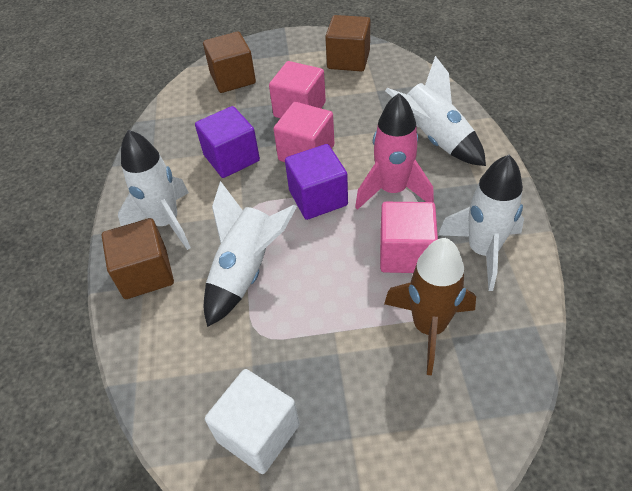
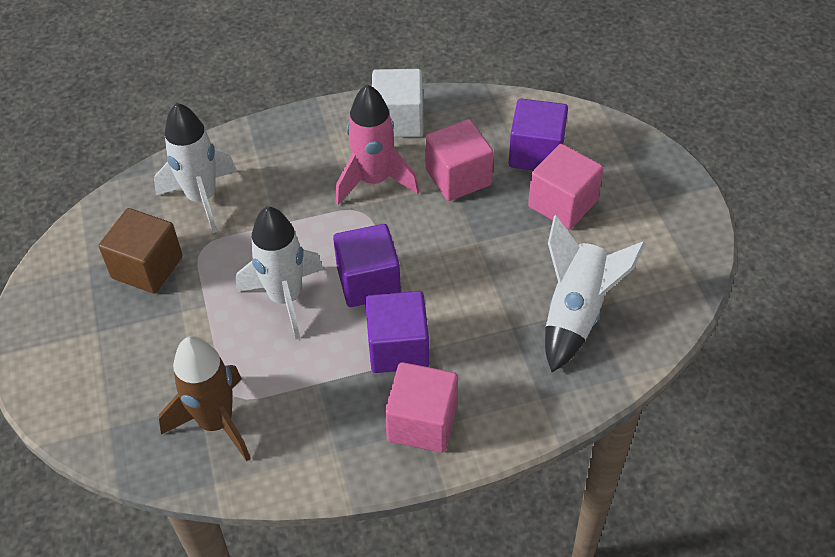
brown cube: [102,218,174,299] [203,31,256,93] [325,15,370,72] = 3 -> [99,208,182,294] = 1
purple cube: [195,106,260,178] [285,144,348,220] = 2 -> [333,224,401,307] [365,291,429,373] [509,99,568,170] = 3
white rocket: [118,130,191,250] [204,181,297,327] [385,56,486,166] [438,155,524,291] = 4 -> [154,103,237,233] [236,206,323,339] [545,215,646,372] = 3

